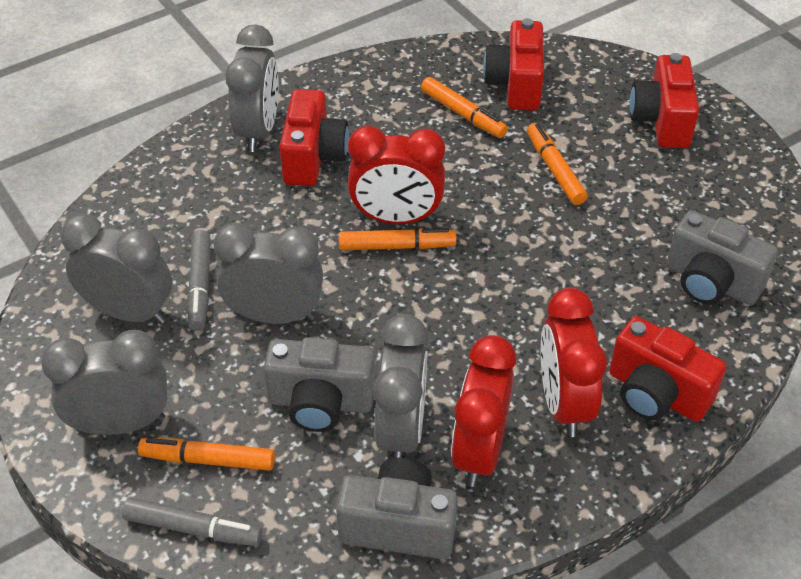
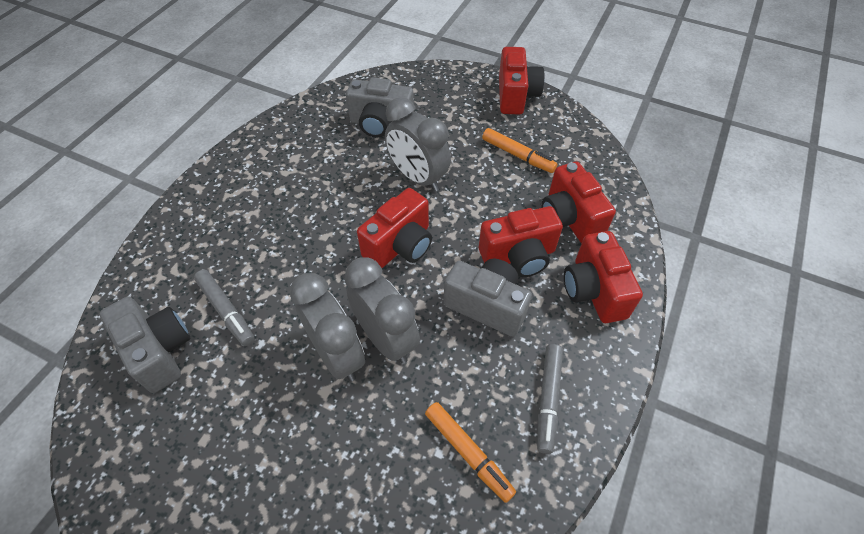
grey clock: [41,330,167,435] [61,214,172,324] [214,223,323,324] [225,24,278,152] [373,314,428,458] = 5 -> [290,273,365,382] [345,257,420,364] [385,97,451,192] = 3
orange marker: [138,438,275,471] [339,228,457,250] [421,77,508,138] [527,123,588,205] = 4 -> [425,402,516,503] [482,128,558,173] = 2
red camera: [279,89,349,186] [483,18,544,111] [609,316,726,422] [629,53,699,148] = 4 -> [357,188,432,268] [479,206,563,277] [499,47,544,114] [541,161,616,243] [564,231,643,323] = 5
red clock: [348,126,445,224] [451,335,516,487] [541,288,607,437] = 3 -> none = 0

